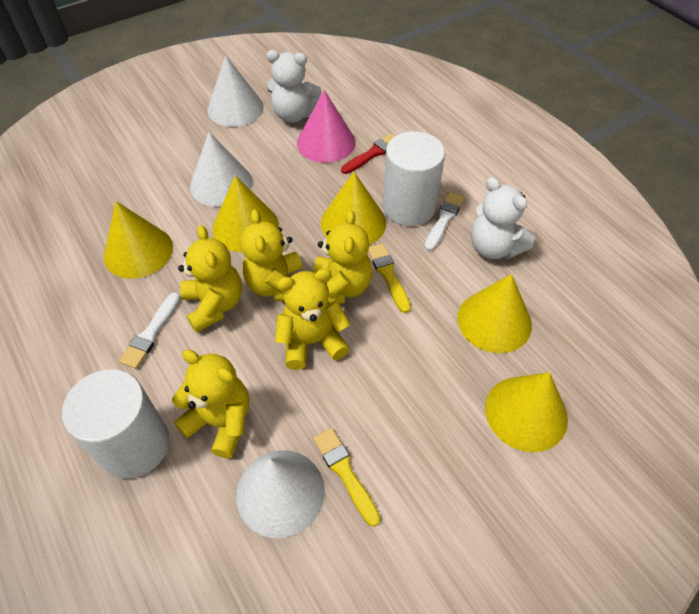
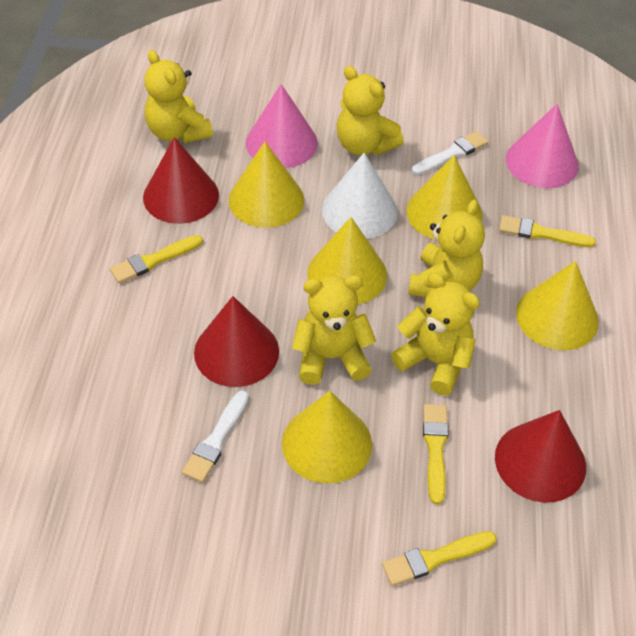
pink cone: [297,90,356,163] = 1 -> [246,84,318,168] [506,104,579,188] = 2
red brush: [341,133,395,174] = 1 -> none = 0
red cone: none = 0 -> [143,137,219,224] [194,296,279,387] [495,410,586,503] = 3
white cone: [190,132,253,207] [207,56,264,127] [236,450,325,538] = 3 -> [322,153,398,239] = 1
white cylinder: [62,369,169,479] [383,131,445,226] = 2 -> none = 0
white teddy bear: [267,50,321,123] [471,177,535,259] = 2 -> none = 0
yellow brush: [313,428,380,527] [368,243,411,313] = 2 -> [110,235,203,283] [382,531,497,586] [423,404,449,504] [499,215,596,247] = 4

